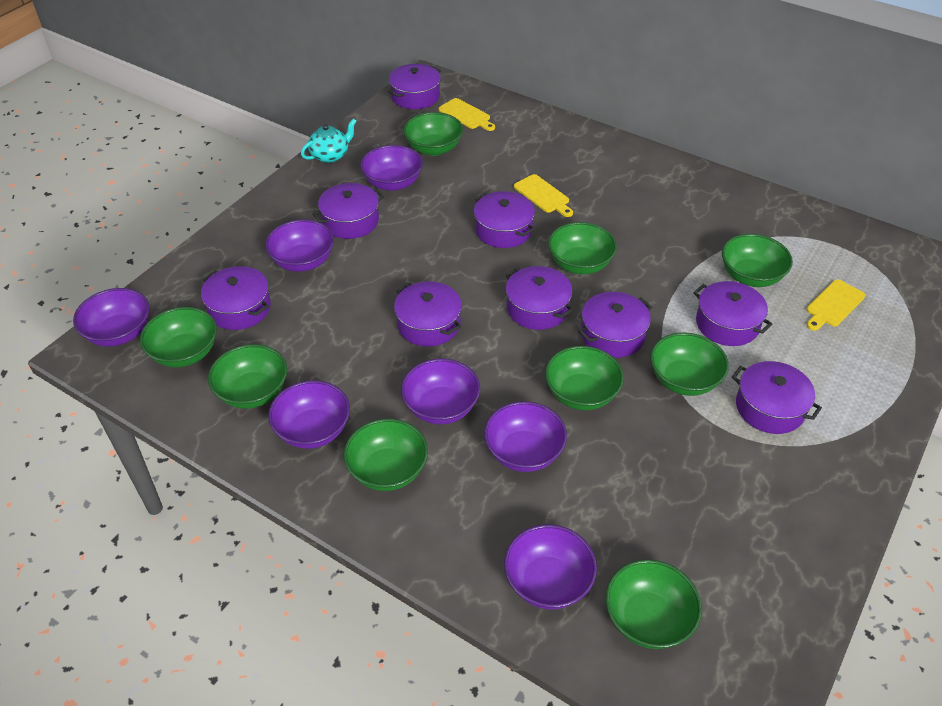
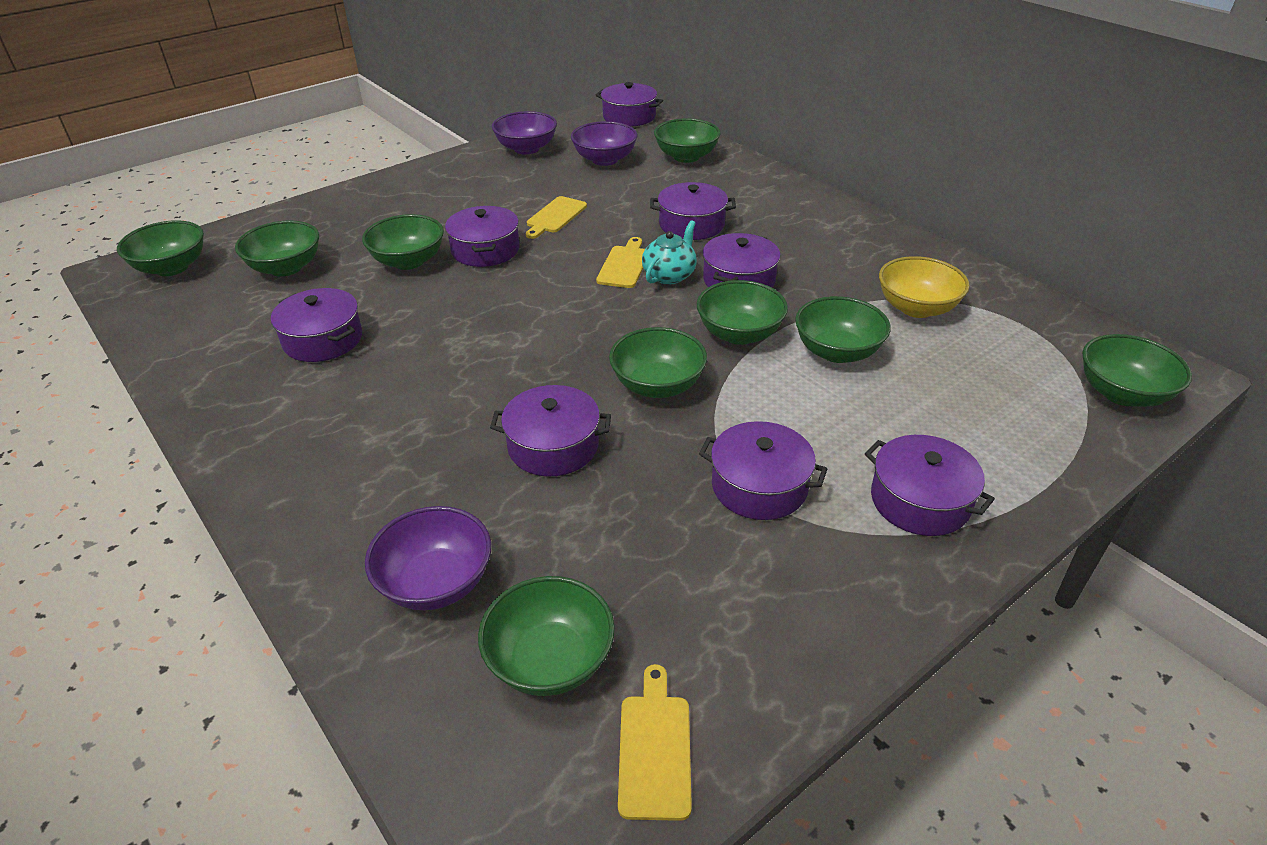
purple bowl: [73,288,150,347] [265,219,334,272] [268,380,350,449] [360,145,423,191] [401,359,480,424] [484,401,567,472] [504,524,597,609] = 7 -> [365,506,491,610] [492,111,557,155] [571,121,638,166] = 3
purple pot: [201,266,271,330] [313,183,384,239] [388,64,441,109] [394,281,462,346] [474,191,535,248] [506,266,573,330] [578,292,652,358] [693,281,772,346] [732,361,822,434] = 9 -> [271,288,362,362] [445,206,520,267] [490,385,611,476] [596,82,663,127] [650,182,736,240] [699,421,827,520] [702,233,781,288] [865,435,995,536] = 8
yellow bowl: none = 0 -> [879,256,970,318] = 1

